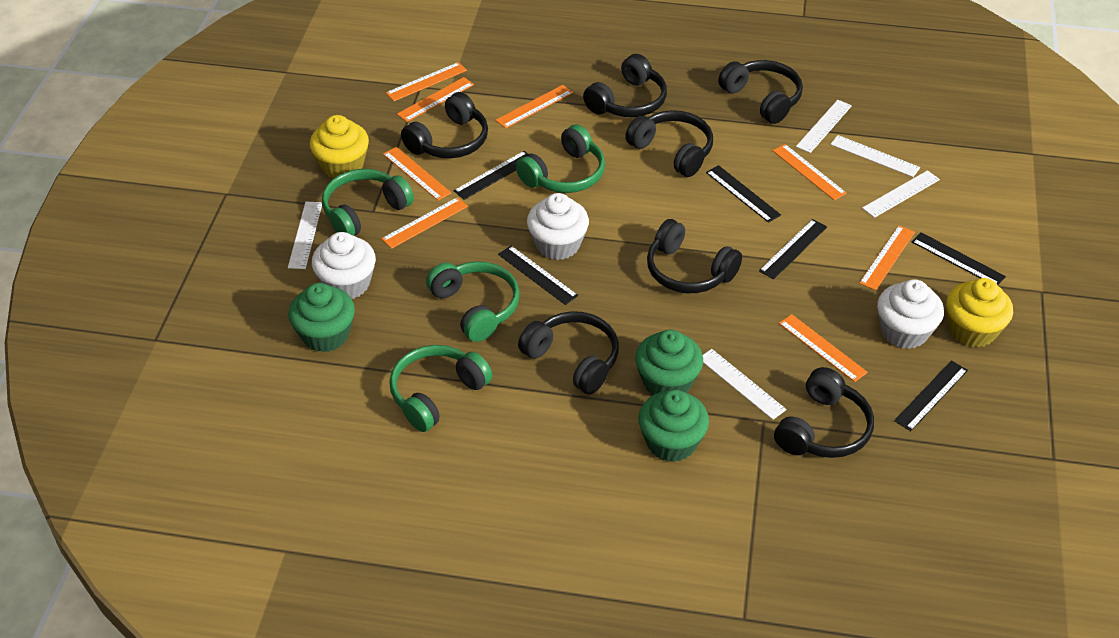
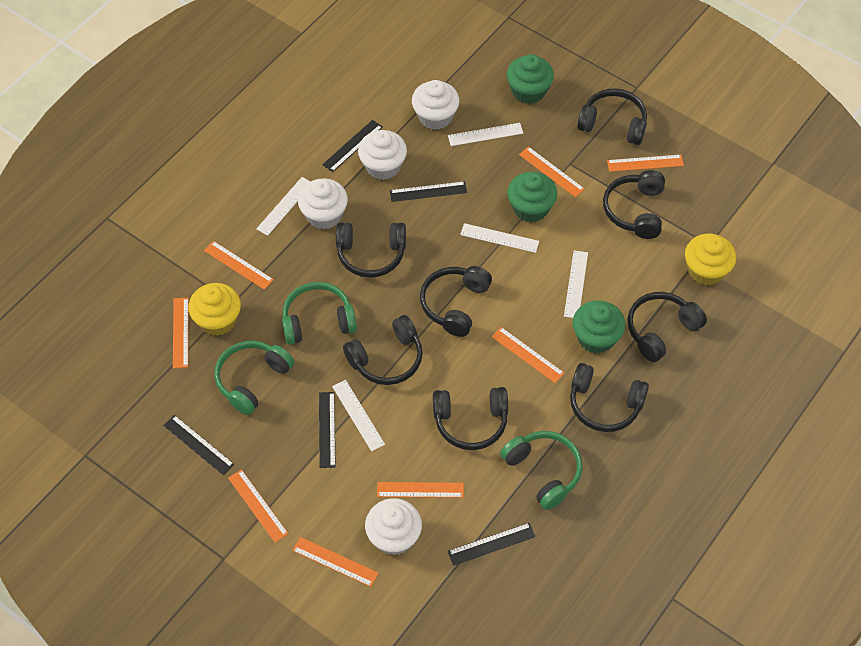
black headphones: [401,92,488,158] [518,311,619,395] [583,54,667,117] [625,110,713,177] [647,219,742,293] [718,60,803,124] [774,367,874,458] = 7 -> [336,222,406,278] [343,315,423,385] [420,266,492,337] [433,387,508,450] [570,363,649,432] [577,88,647,145] [603,170,665,239] [627,292,707,362] = 8
black ruler: [454,151,528,200] [498,246,578,305] [706,165,781,223] [759,219,827,279] [894,360,968,431] [912,232,1006,285] = 6 -> [163,415,234,475] [319,392,336,468] [322,120,383,172] [390,181,467,202] [448,523,536,566] = 5
green headphones: [322,169,414,236] [389,345,492,432] [426,261,520,342] [516,124,605,193] = 4 -> [215,341,294,415] [282,282,357,344] [500,431,582,510] = 3
white cupcake: [312,232,376,299] [527,193,589,260] [877,279,944,349] = 3 -> [298,178,348,229] [358,130,407,180] [365,498,422,555] [412,80,459,130] = 4

